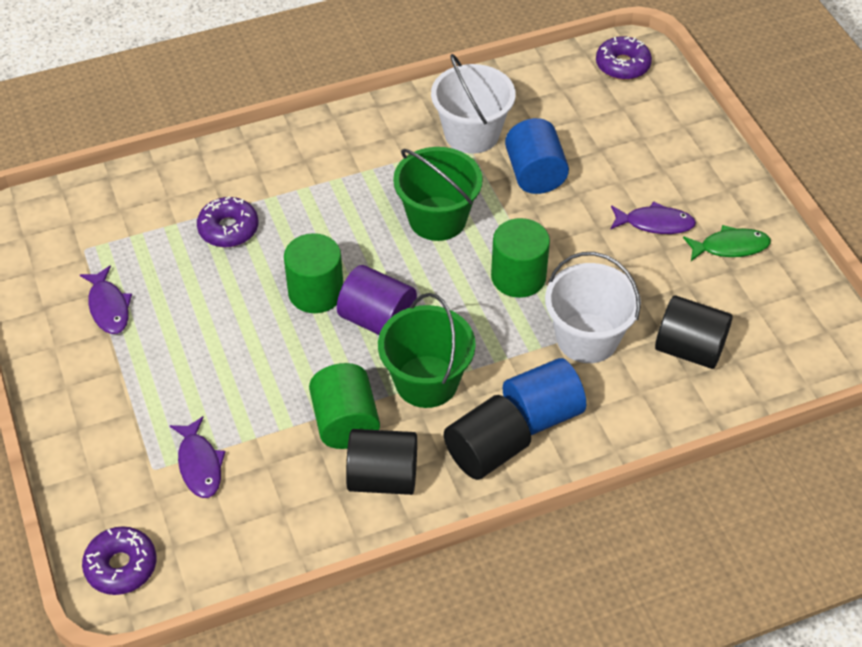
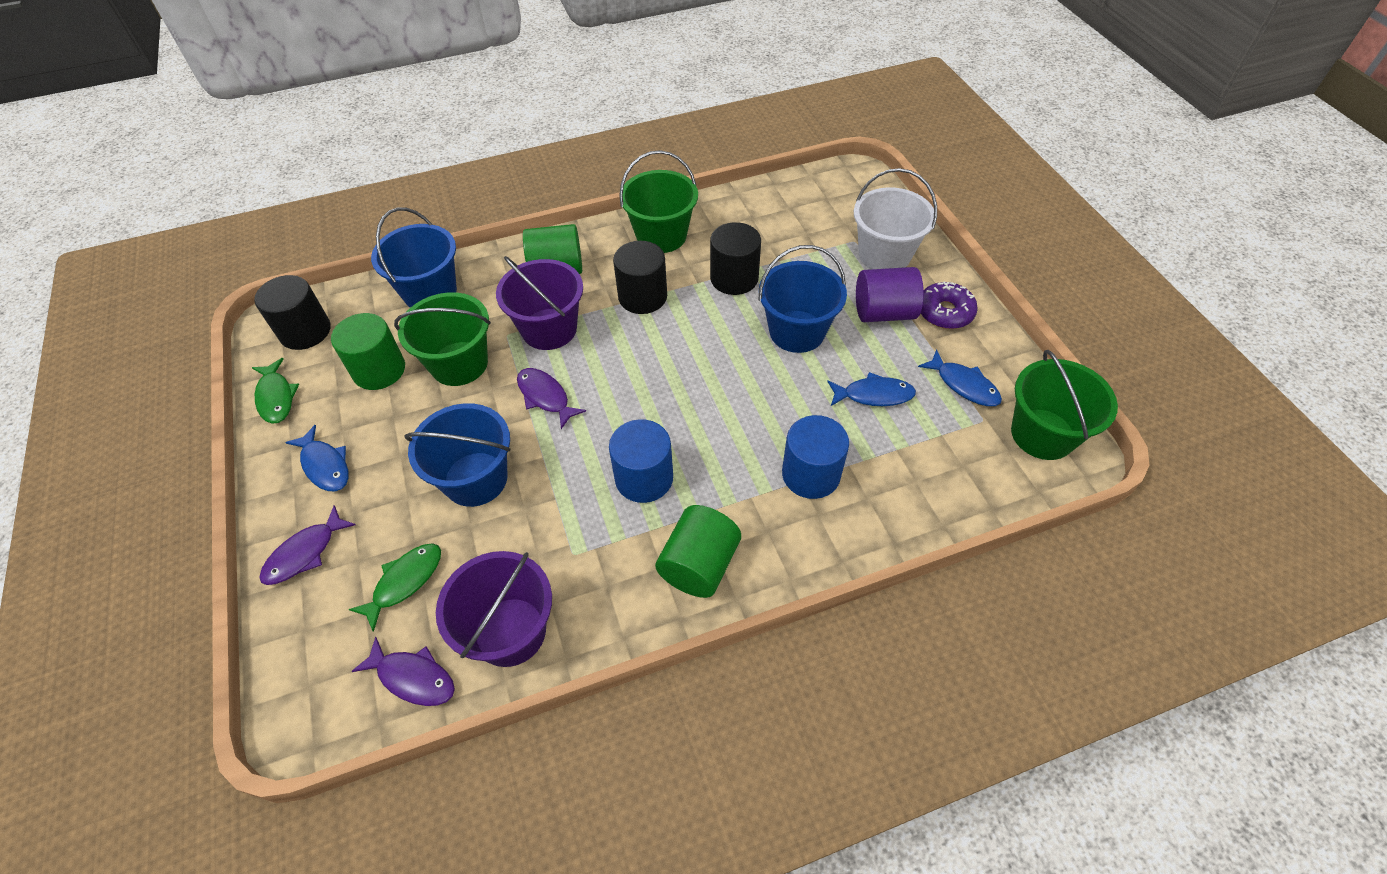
blue bucket: none = 0 -> [371,207,457,308] [404,403,510,507] [759,245,847,353] = 3
blue fish: none = 0 -> [285,425,349,491] [827,372,916,406] [918,349,1002,406] = 3
green bucket: [378,293,476,408] [393,147,483,241] = 2 -> [394,292,491,386] [619,150,698,253] [1011,350,1118,460] = 3
green fish: [683,225,771,261] = 1 -> [252,358,299,424] [348,543,441,632] = 2
purple bucket: none = 0 -> [436,551,552,667] [496,256,583,350] = 2
purple donut: [82,526,156,595] [197,196,258,247] [596,36,652,80] = 3 -> [921,282,978,329] = 1
white bucket: [431,54,516,154] [545,252,641,363] = 2 -> [854,168,937,269] = 1

